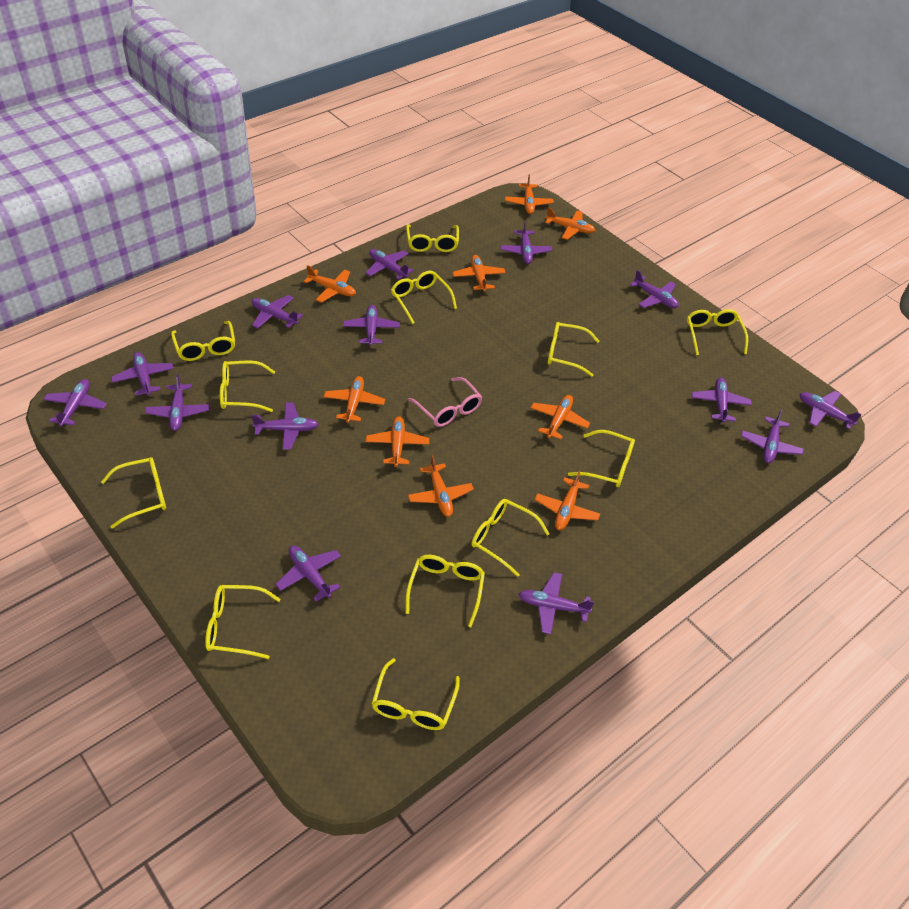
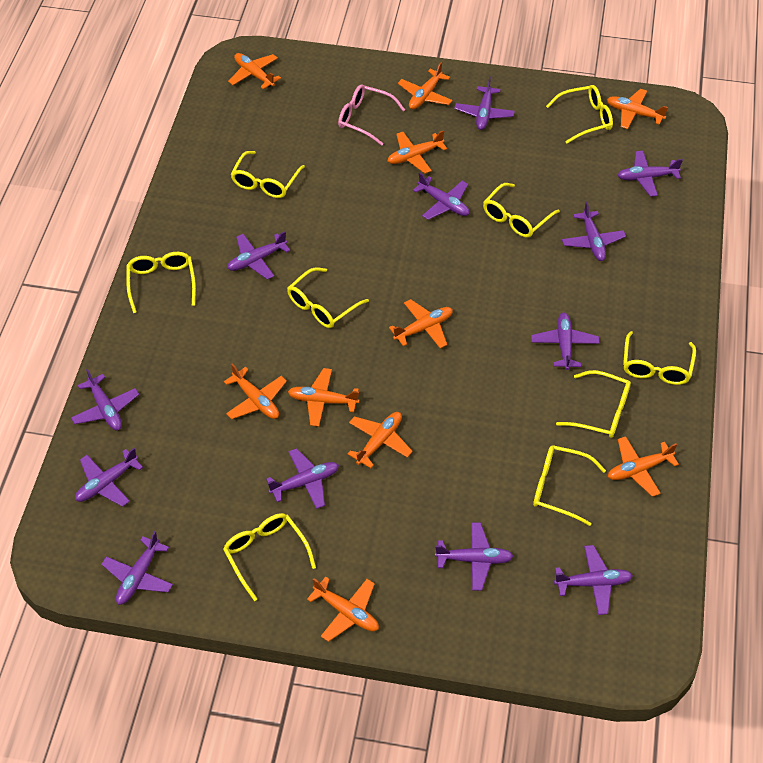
orange plane: [304,265,356,303] [324,376,385,423] [366,416,429,467] [408,455,474,517] [452,255,506,292] [505,174,554,214] [531,395,590,439] [535,471,600,530] [545,207,596,240] = 9 -> [224,363,287,419] [228,53,281,89] [288,368,360,427] [307,577,379,642] [348,412,413,468] [388,130,447,174] [389,299,453,348] [398,62,452,109] [607,89,668,129] [608,436,679,497] = 10
purple plane: [43,379,107,427] [111,352,174,396] [145,374,209,431] [251,402,319,450] [252,295,303,328] [275,545,341,602] [343,305,400,346] [366,249,414,280] [500,221,552,264] [518,572,594,634] [630,270,679,308] [692,378,752,423] [741,410,804,463] [800,391,862,429] = 14 -> [71,369,139,430] [75,448,143,507] [101,531,173,605] [227,232,290,280] [266,448,339,509] [413,172,469,220] [435,522,514,591] [454,77,515,130] [531,313,600,370] [554,545,633,615] [562,202,626,261] [617,151,683,197] = 12
yellow glasses: [101,457,166,528] [171,321,235,361] [205,585,281,659] [220,360,275,412] [372,658,460,730] [391,271,457,324] [405,555,485,627] [406,224,459,252] [472,499,550,577] [548,322,600,377] [568,430,635,487] [687,309,748,355] = 12 -> [126,252,196,313] [223,513,316,601] [231,151,305,198] [287,267,369,328] [483,183,560,238] [533,445,606,526] [546,85,613,144] [556,370,631,438] [623,331,696,385] = 9

